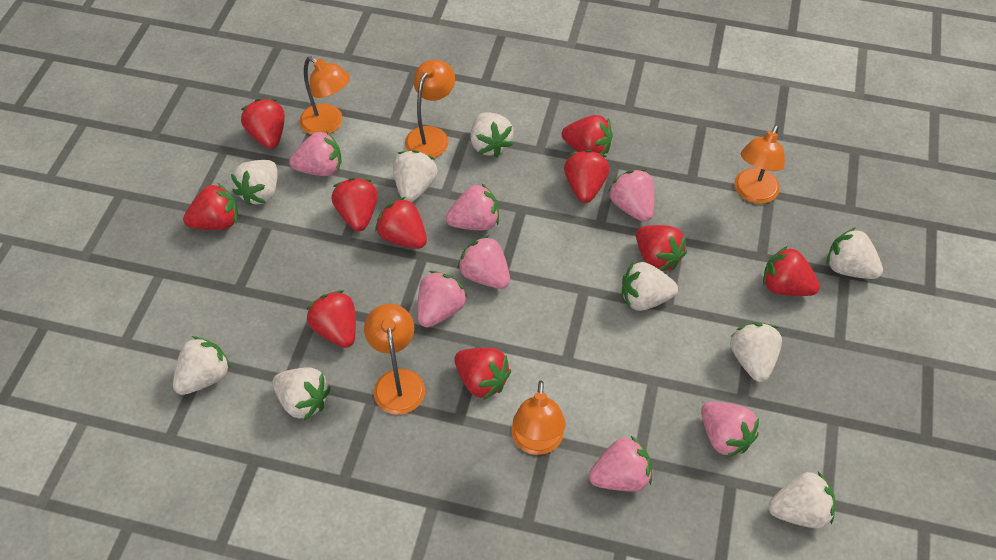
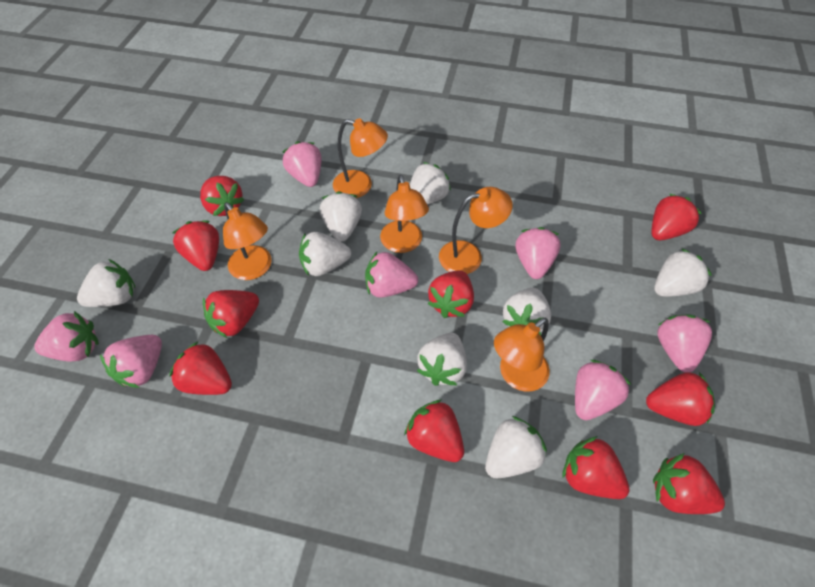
white strawberry: [173,336,231,395] [231,160,278,206] [272,367,331,421] [393,150,437,202] [470,112,513,157] [622,262,678,311] [730,323,782,382] [768,472,835,529] [827,228,883,279] = 9 -> [77,259,135,307] [299,232,351,276] [320,191,362,241] [410,162,451,205] [417,333,467,386] [485,416,547,478] [502,288,551,336] [654,249,712,297] = 8

